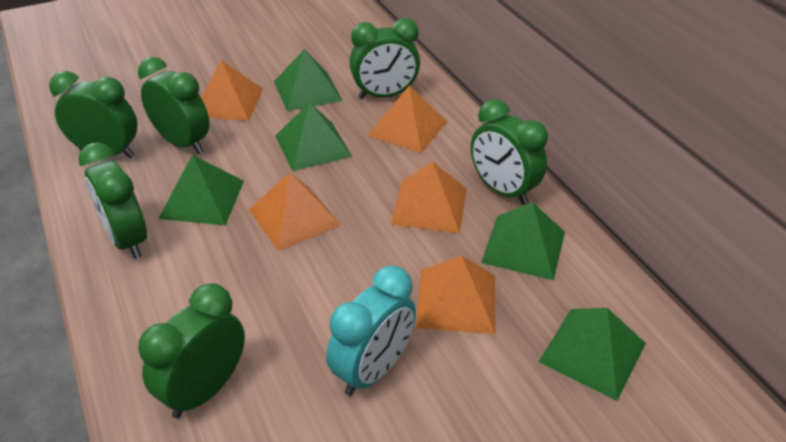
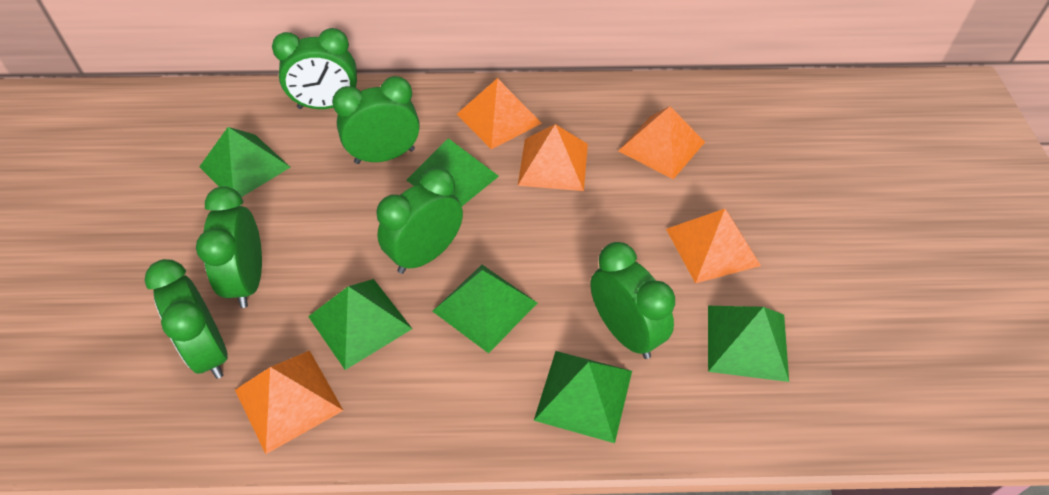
green pyramid: [159,155,244,225] [274,49,343,111] [275,103,352,171] [481,202,565,280] [539,308,646,401] = 5 -> [199,127,290,197] [308,279,412,370] [406,138,499,206] [432,265,537,353] [534,351,632,443] [708,306,789,382] = 6
turquoise clock: [326,266,416,396] = 1 -> none = 0

